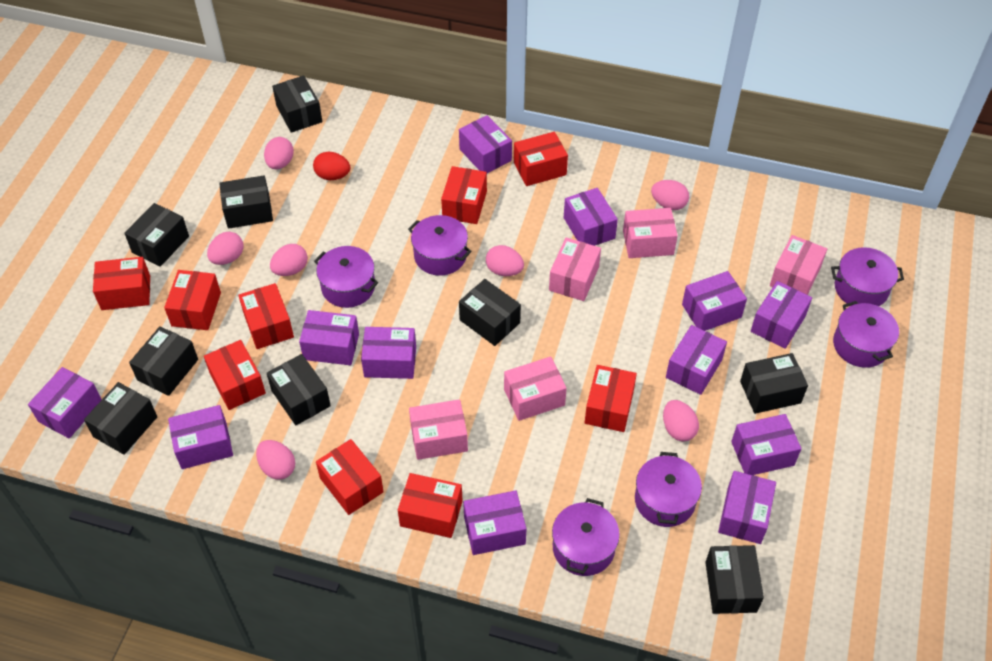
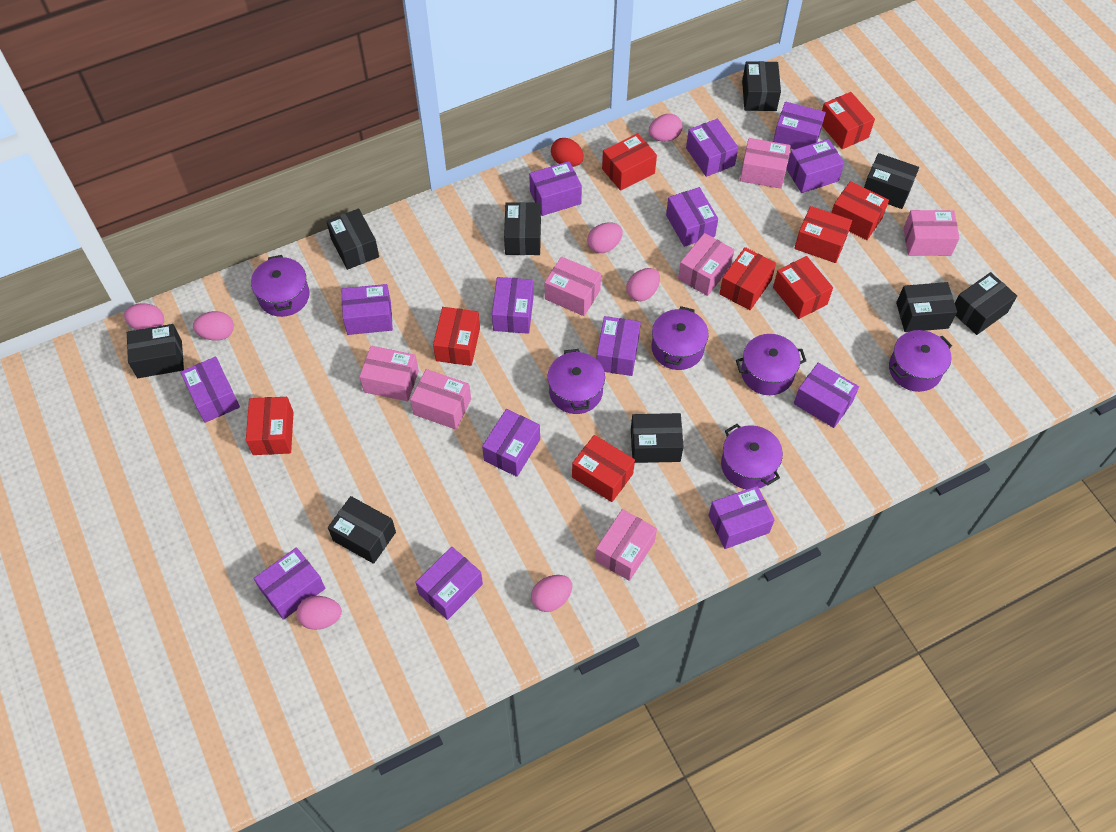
pink box: [409,399,468,460] [504,357,567,421] [549,238,601,301] [623,208,678,258] [770,235,827,295] = 5 -> [359,346,419,401] [410,369,471,430] [545,257,601,316] [595,509,657,581] [678,233,734,296] [740,138,791,189] [904,210,960,256] = 7
purple box: [28,367,102,438] [168,405,233,469] [299,310,359,365] [361,327,416,379] [459,115,512,173] [463,490,527,555] [564,188,618,246] [666,325,727,395] [682,271,747,331] [718,471,776,544] [731,414,801,475] [751,281,812,349] = 12 -> [180,357,240,423] [254,547,325,620] [341,284,393,335] [415,547,483,620] [482,409,540,477] [492,277,534,334] [529,161,582,216] [596,316,641,376] [666,187,718,247] [686,119,738,177] [708,486,775,549] [773,102,826,149] [786,139,844,193] [794,363,859,428] = 14

